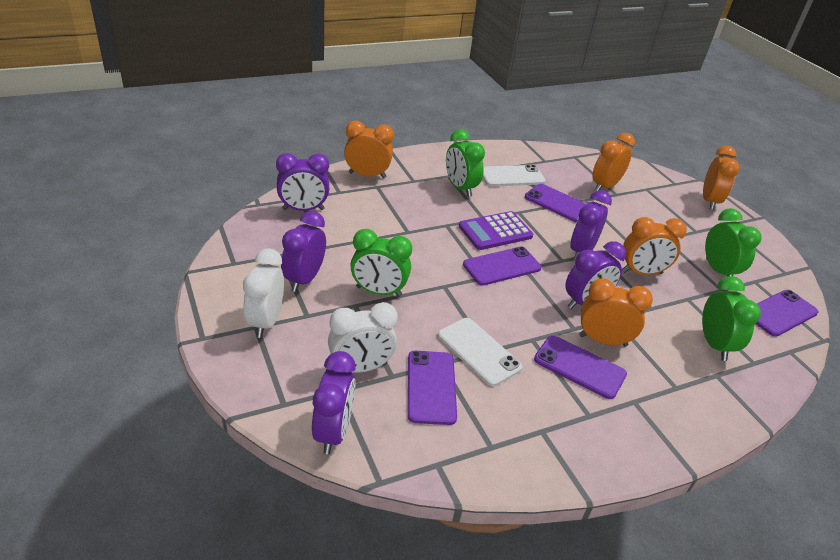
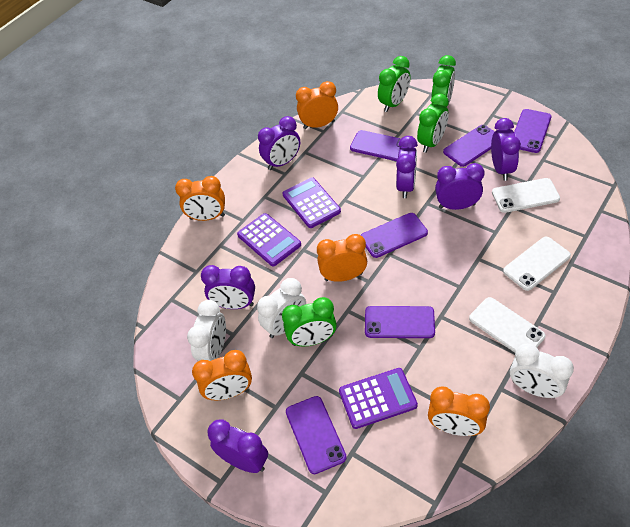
purple calculator: [459,211,533,250] = 1 -> [237,213,301,266] [282,177,341,228] [339,368,418,429] = 3
purple clock: [276,153,329,211] [281,211,326,292] [312,351,355,454] [565,241,626,309] [570,190,612,260] = 5 -> [201,265,255,309] [207,420,268,473] [258,116,300,170] [396,136,418,198] [435,163,485,210] [491,118,521,181] = 6
purple phone: [408,351,457,425] [463,246,541,286] [525,184,587,222] [534,335,627,399] [755,290,818,337] = 5 -> [286,396,347,474] [350,130,401,161] [361,213,428,258] [365,306,435,338] [443,125,495,167] [514,109,551,153] = 6
white clock: [243,248,284,338] [328,302,398,373] = 2 -> [187,300,226,361] [257,278,306,338] [510,344,574,398] = 3
white phone: [438,318,522,386] [483,165,546,186] = 2 -> [469,297,545,353] [492,178,560,213] [503,237,571,291] = 3

